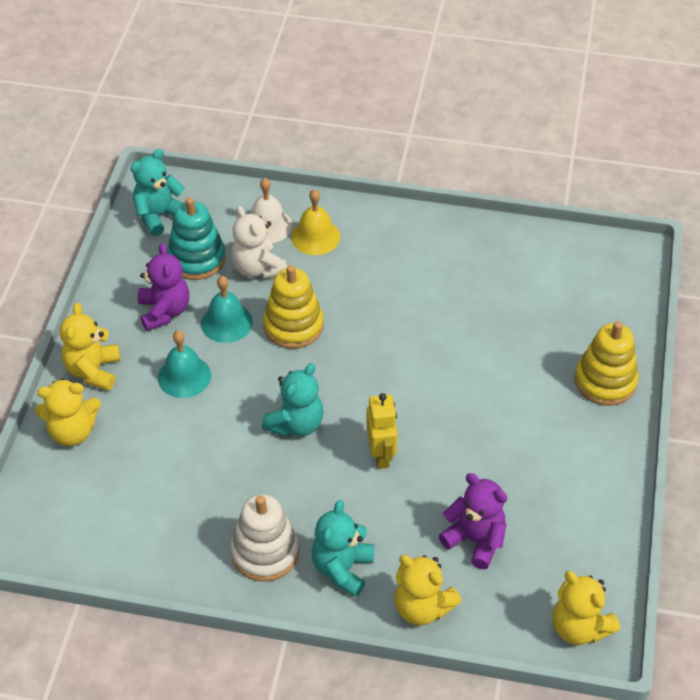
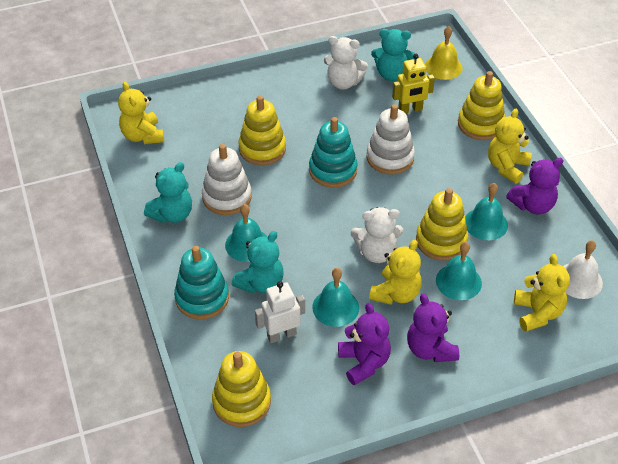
purple teddy bear: [138,243,189,331] [438,473,507,569] = 2 -> [338,303,391,385] [407,293,459,362] [506,158,564,214] = 3
turquoise bell: [158,330,211,398] [201,276,253,343] = 2 -> [225,204,267,262] [312,268,359,327] [436,242,482,300] [465,183,508,240] = 4
turquoise stacking toy: [167,197,226,280] = 1 -> [174,246,229,319] [309,117,358,188] = 2
white robot: none = 0 -> [255,281,305,343] = 1
white stacking toy: [230,494,299,582] = 1 -> [202,144,252,215] [366,104,415,174] = 2
white teddy bear: [231,206,287,279] = 1 -> [324,36,368,90] [351,207,403,263] = 2
yellow stacking toy: [263,265,323,349] [575,321,639,406] = 2 -> [212,351,271,427] [238,95,286,165] [416,188,468,261] [458,71,505,140] = 4

